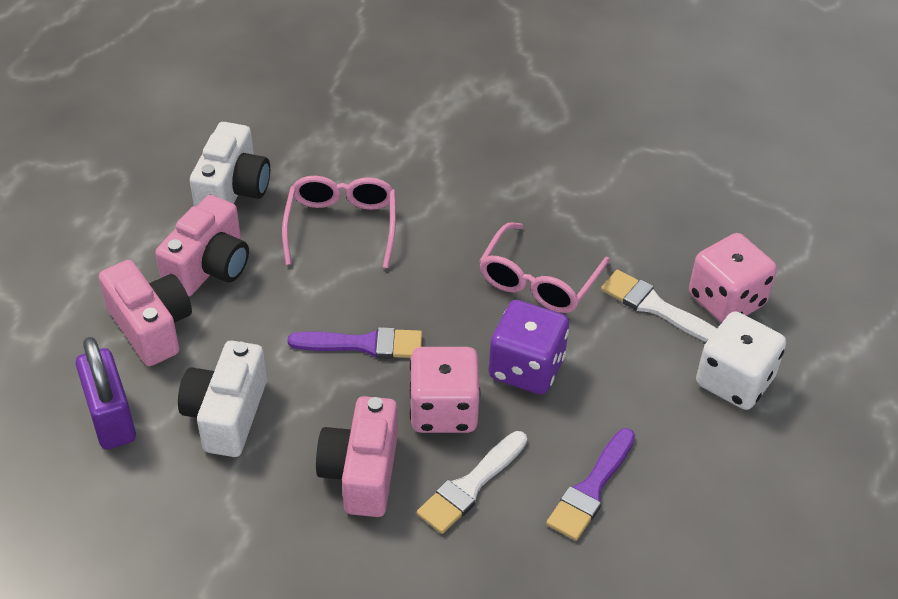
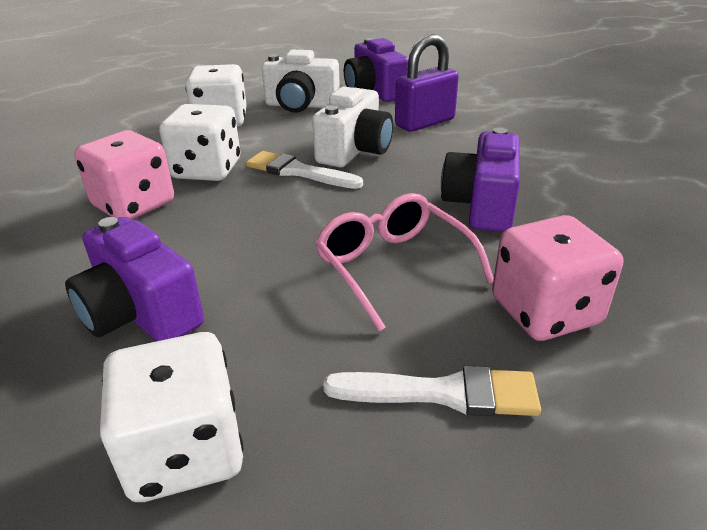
pink camera: [99,260,192,366] [155,195,249,297] [316,396,398,517] = 3 -> none = 0
pink glasses: [282,176,396,268] [479,222,610,313] = 2 -> [315,193,494,332] = 1
purple brush: [287,327,422,359] [546,428,635,541] = 2 -> none = 0
purple camera: none = 0 -> [65,217,204,341] [344,38,409,102] [441,128,520,232] = 3
purple dice: [489,300,569,395] = 1 -> none = 0
white dice: [696,311,786,410] = 1 -> [100,332,243,502] [159,104,240,181] [185,64,247,127] = 3

